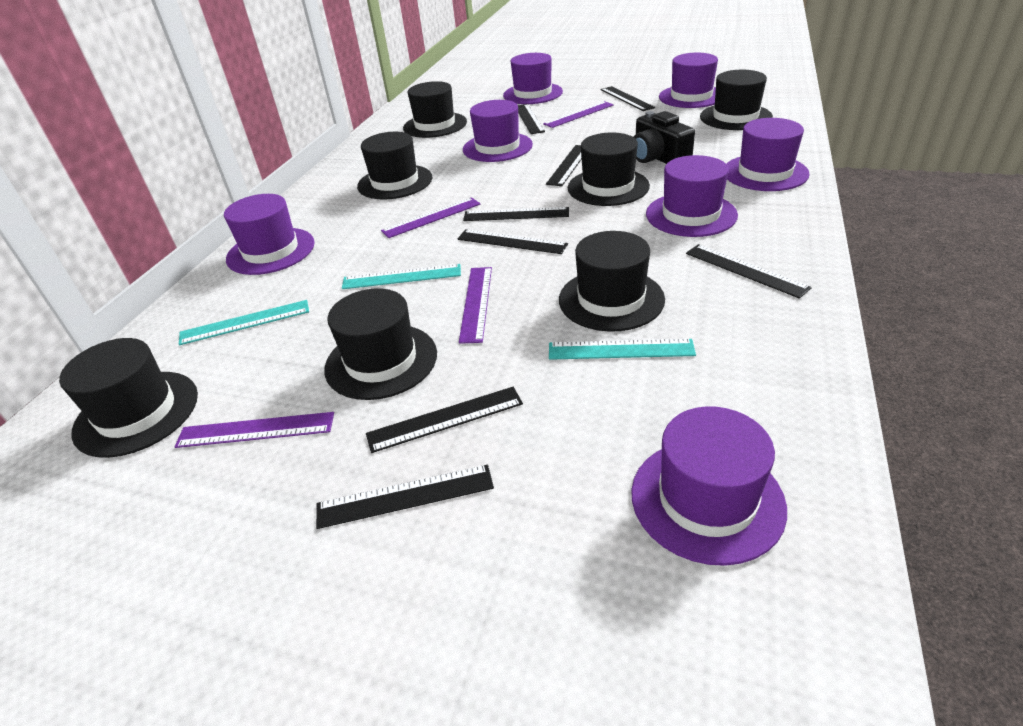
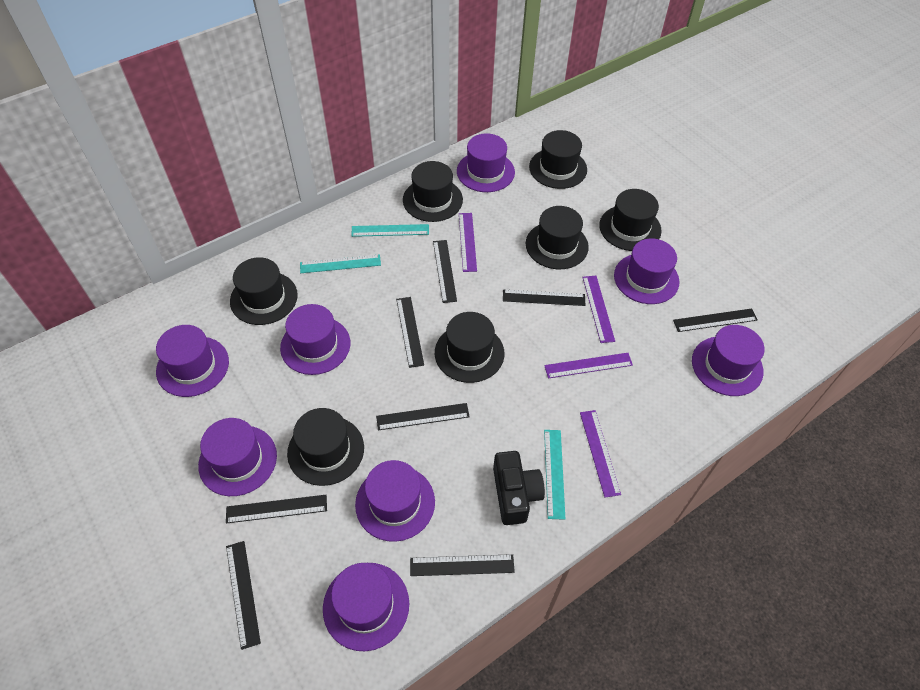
purple hat: [224,194,315,275] [463,100,533,162] [503,53,563,104] [631,406,787,566] [646,155,738,237] [659,53,718,108] [726,118,810,191] = 7 -> [156,325,229,397] [198,418,277,496] [280,304,350,375] [323,563,409,651] [355,460,435,542] [457,133,515,192] [614,239,679,304] [692,325,765,396] = 8

